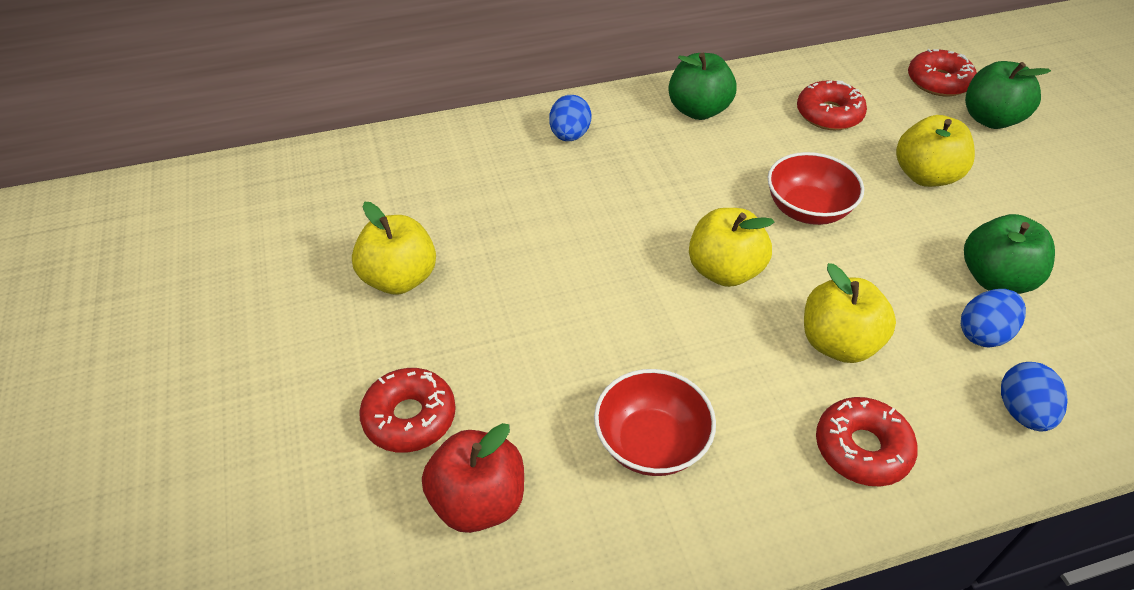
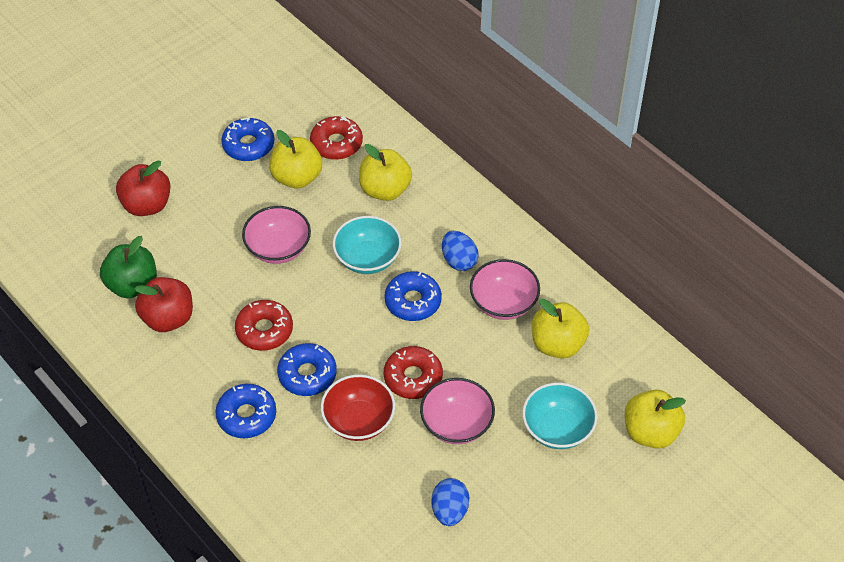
blue donut: none = 0 -> [216,384,276,438] [221,118,274,161] [277,343,337,396] [384,271,442,321] = 4
blue egg: [549,95,592,141] [961,289,1026,348] [1001,362,1068,431] = 3 -> [431,478,469,526] [442,231,478,271] = 2
green apple: [668,53,737,120] [964,214,1055,294] [965,61,1051,129] = 3 -> [100,236,157,298] = 1
pink bowl: none = 0 -> [242,206,311,264] [420,378,495,444] [470,259,540,320] = 3
red apple: [422,423,524,533] = 1 -> [116,161,170,216] [134,277,193,332] = 2
red bowl: [594,369,716,476] [768,152,864,225] = 2 -> [321,374,395,441] = 1
red donut: [359,368,456,453] [797,80,867,130] [816,397,918,486] [908,49,977,96] = 4 -> [235,300,293,351] [310,116,363,160] [384,346,443,399] = 3
turquoise bowl: none = 0 -> [333,216,402,274] [522,383,598,449] = 2

